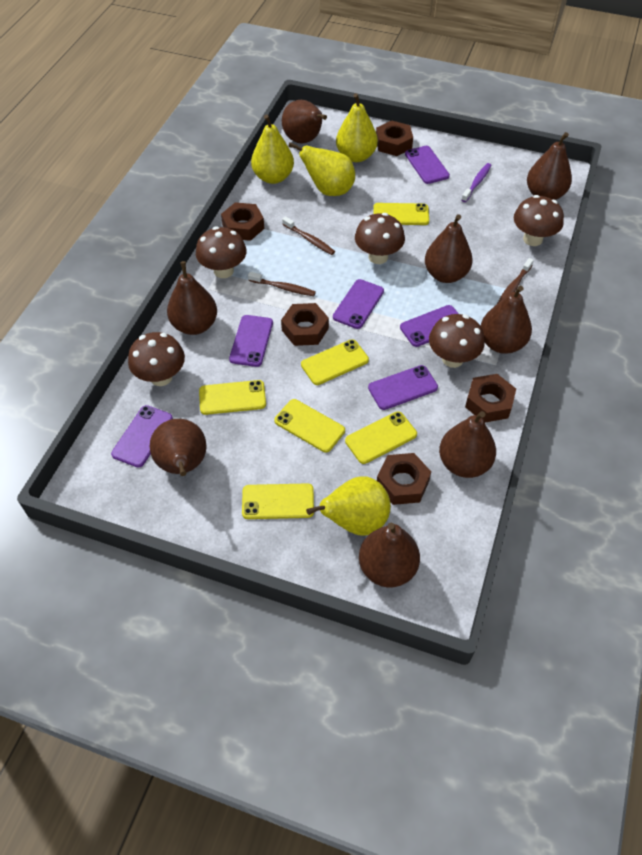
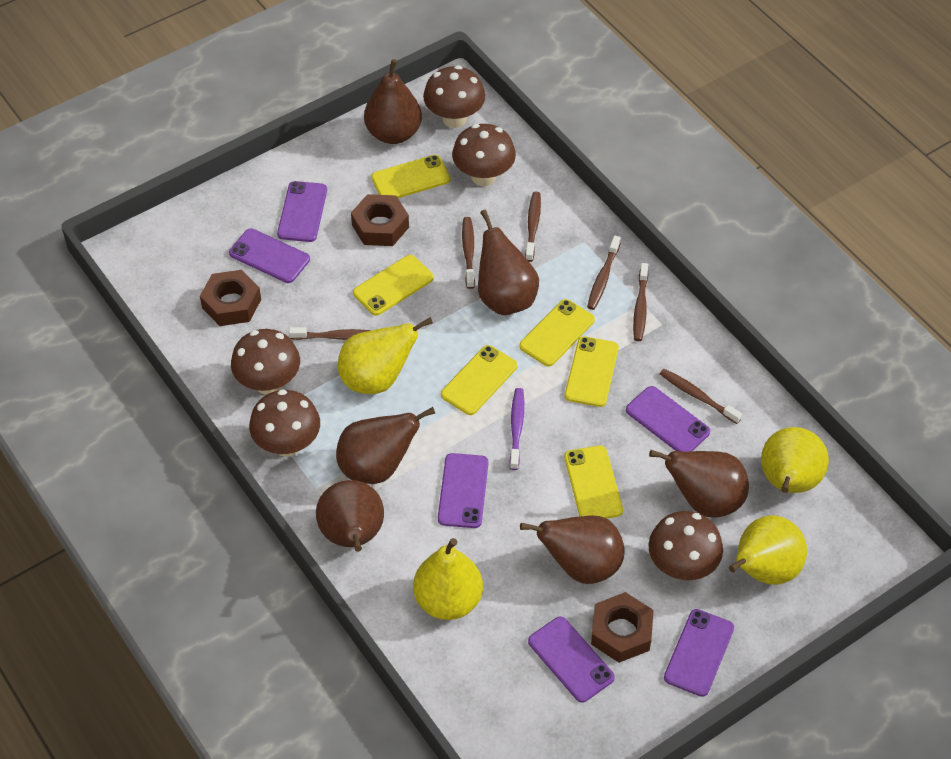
brown nut: [221,202,264,241] [281,303,329,346] [376,120,413,156] [377,453,431,505] [465,374,516,422] = 5 -> [200,270,261,326] [351,194,409,246] [591,592,654,663] = 3
brown pear: [150,419,207,476] [167,261,217,335] [282,100,327,144] [359,523,420,587] [425,214,473,283] [439,411,496,478] [481,286,532,354] [527,132,572,200] = 8 -> [316,480,384,552] [336,407,435,484] [364,59,422,144] [478,209,539,315] [520,515,625,584] [649,450,749,518] = 6
brown toothbrush: [248,272,316,296] [282,216,335,255] [497,258,534,304] = 3 -> [289,327,371,340] [462,217,475,289] [525,192,541,262] [587,236,621,310] [633,263,648,341] [660,369,742,424] = 6

